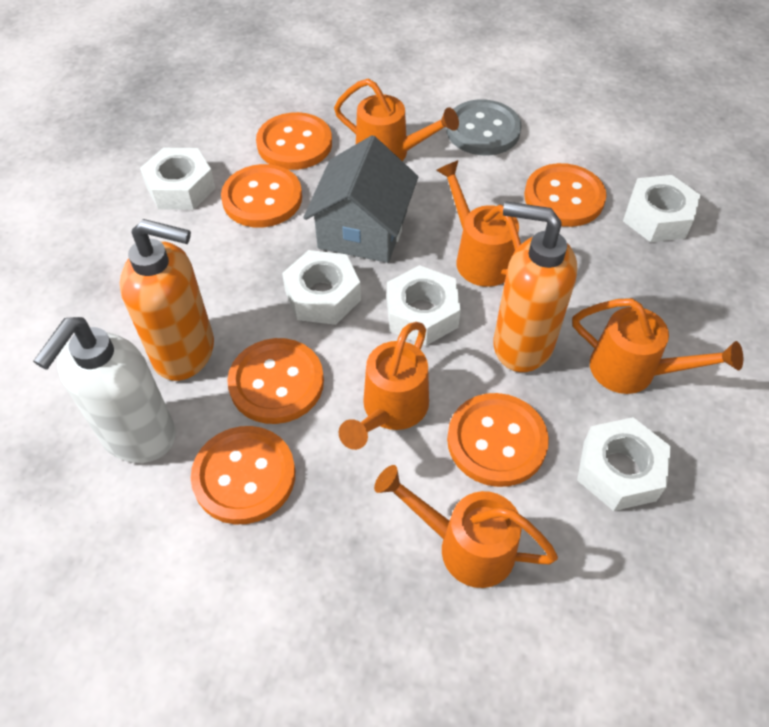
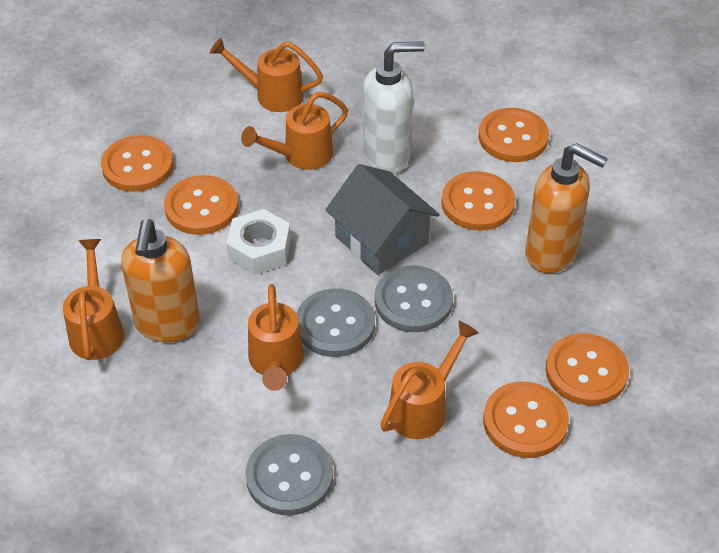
grey button: [446,99,522,155] = 1 -> [245,434,333,515] [297,288,375,357] [375,266,453,332] = 3
white nut: [140,148,216,210] [282,250,361,325] [387,265,461,346] [577,417,671,511] [623,175,700,242] = 5 -> [226,209,291,275] = 1

